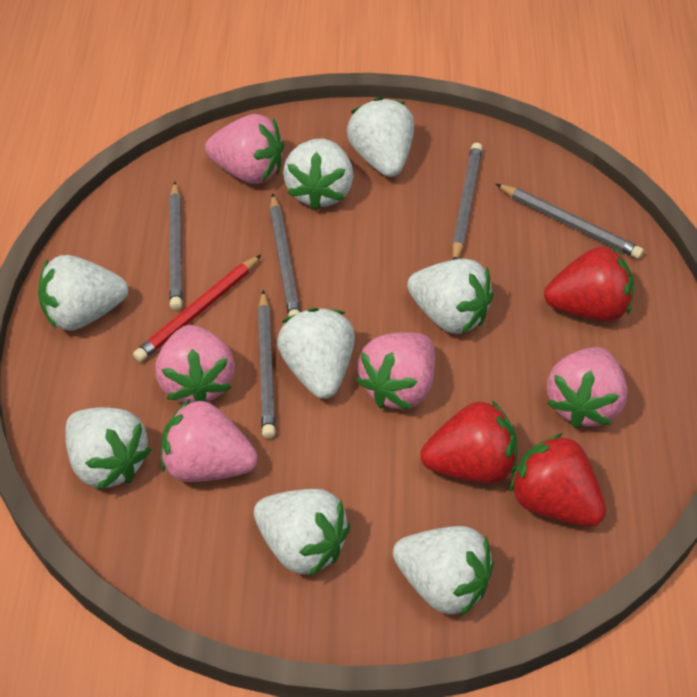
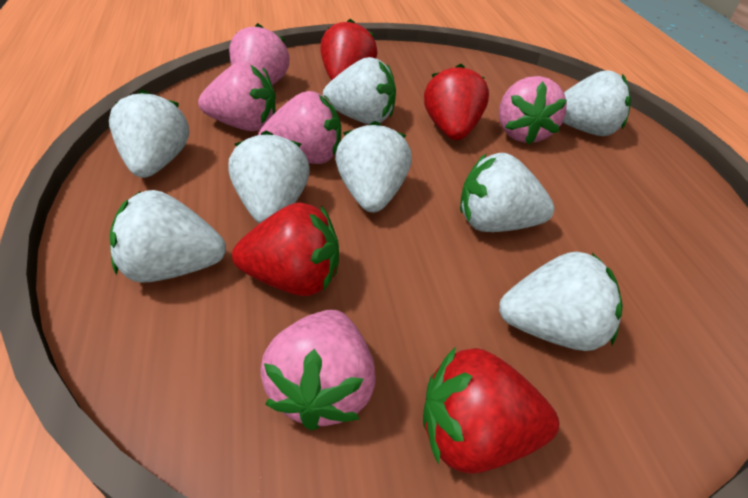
grey pencil: [169,182,183,310] [258,290,276,438] [270,193,300,317] [452,143,482,260] [496,184,644,259] = 5 -> none = 0
red pencil: [133,255,261,362] = 1 -> none = 0
red strawberry: [421,400,517,484] [510,433,606,526] [544,247,634,322] = 3 -> [232,203,339,296] [320,19,378,81] [423,347,559,474] [424,64,489,140] = 4

